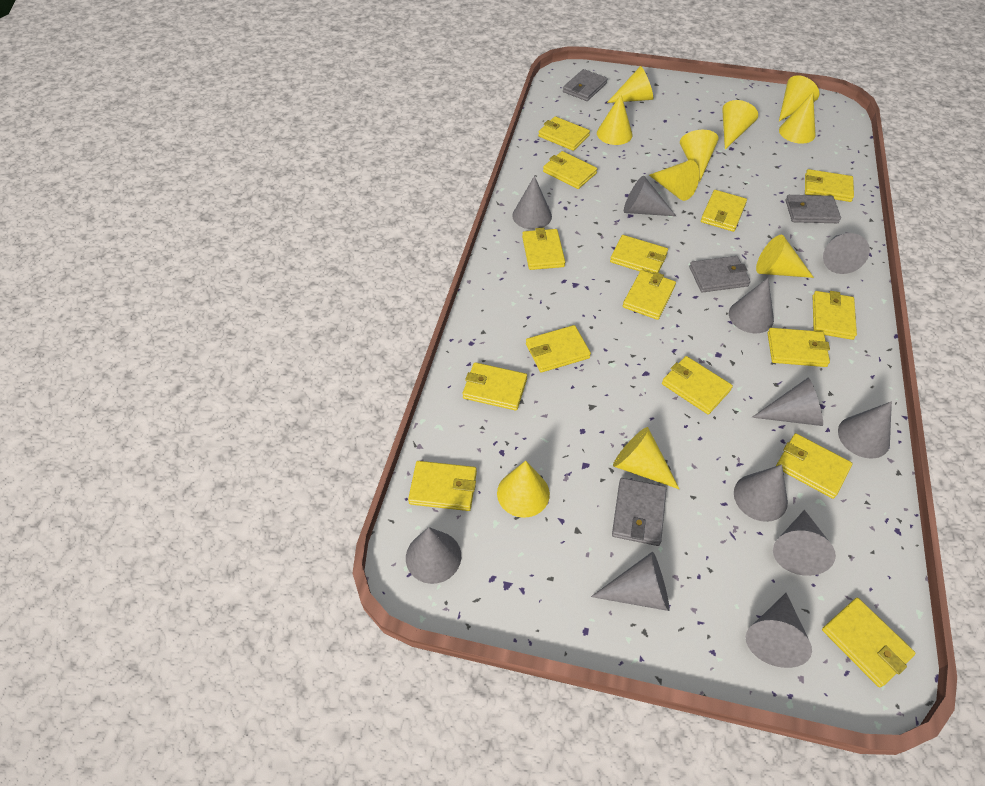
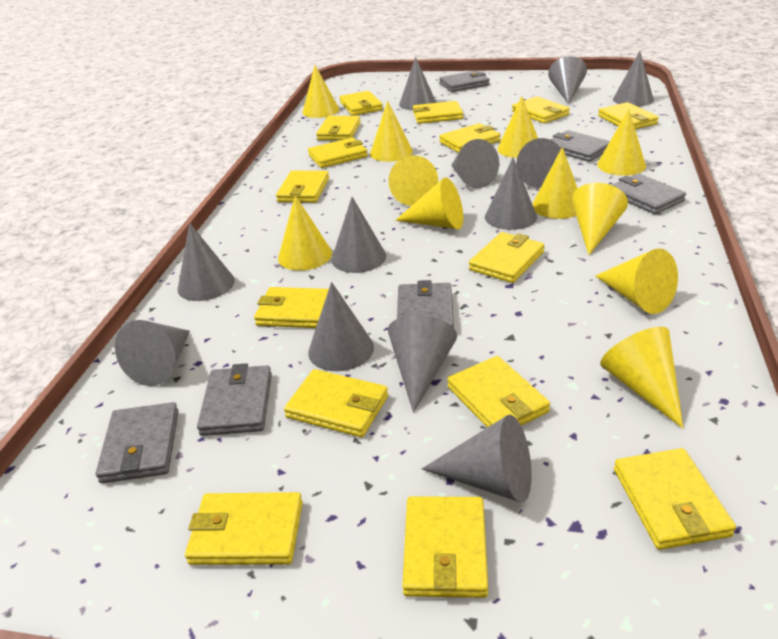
grey cone: [406,527,461,584] [512,176,552,230] [591,551,669,611] [624,176,676,216] [729,278,774,333] [734,465,788,522] [746,593,812,668] [752,378,823,426] [773,510,836,576] [823,233,870,274] [838,401,892,459] = 11 -> [115,320,190,386] [177,223,235,301] [308,282,374,371] [331,197,386,273] [388,315,457,413] [399,57,436,110] [422,415,532,503] [451,139,499,188] [485,158,537,230] [516,138,561,188] [548,56,587,104] [613,51,654,107] = 12
grey wallet: [563,69,608,101] [612,478,666,546] [689,256,751,293] [785,195,841,223] = 4 -> [96,402,179,483] [197,363,272,436] [397,280,454,328] [439,71,490,92] [550,130,610,162] [612,174,686,214] = 6
yellow cone: [497,461,550,518] [597,94,632,145] [607,66,653,103] [613,427,679,489] [649,160,699,201] [680,130,719,182] [722,100,758,149] [756,235,814,278] [779,75,819,121] [779,93,816,144] = 10 -> [278,195,332,271] [303,65,339,118] [370,101,413,162] [388,155,438,206] [395,177,463,229] [498,96,538,158] [532,147,578,219] [572,183,628,255] [596,248,678,314] [597,109,646,176] [600,327,683,428] = 11

